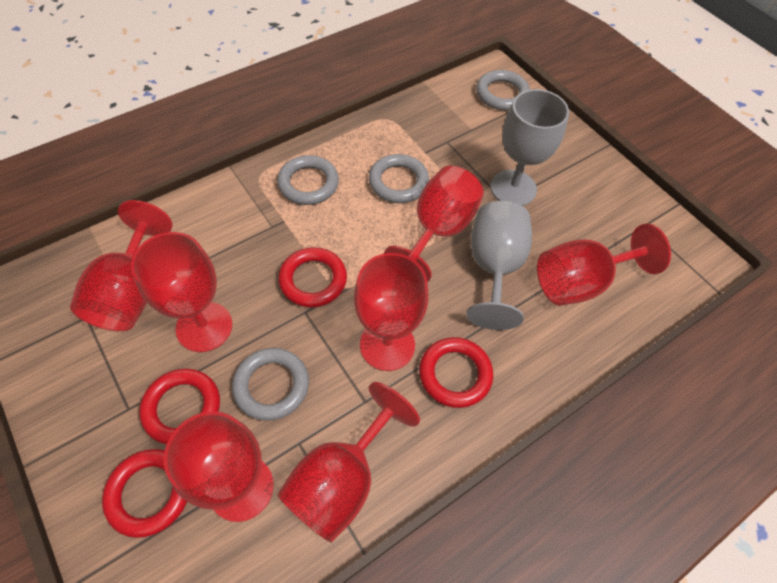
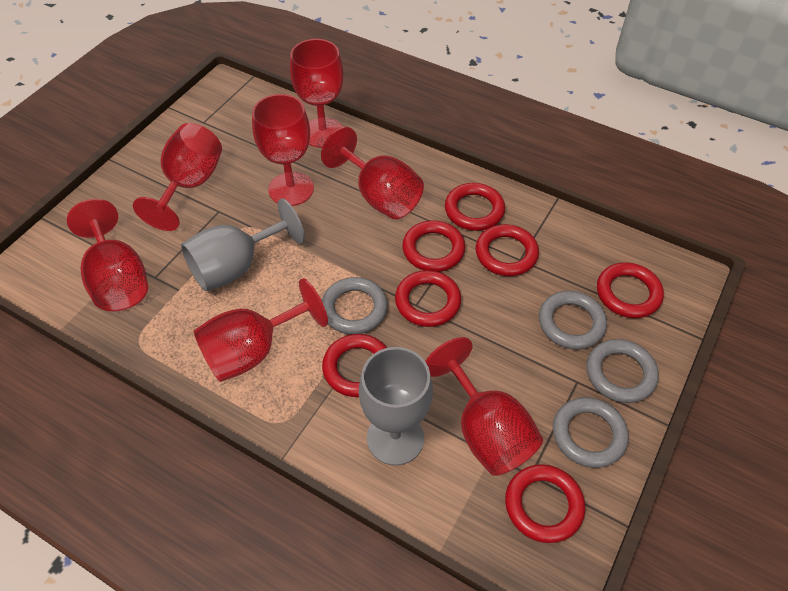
red ring: [102,449,187,538] [139,369,220,444] [278,247,347,308] [419,337,493,408] = 4 -> [322,334,387,397] [395,270,461,327] [402,220,465,272] [445,183,505,231] [476,224,539,276] [505,464,585,543] [597,262,664,318] = 7

